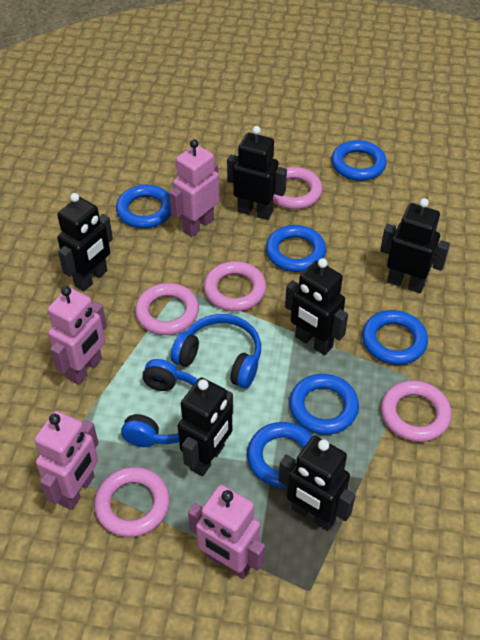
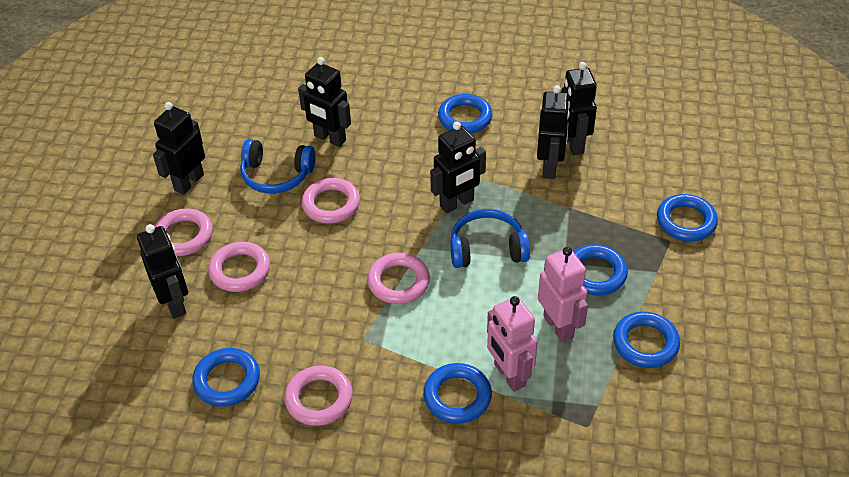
pink robot: [34,411,98,510] [47,286,107,385] [169,139,220,237] [188,485,265,579] = 4 -> [487,296,537,392] [538,247,588,342] = 2

